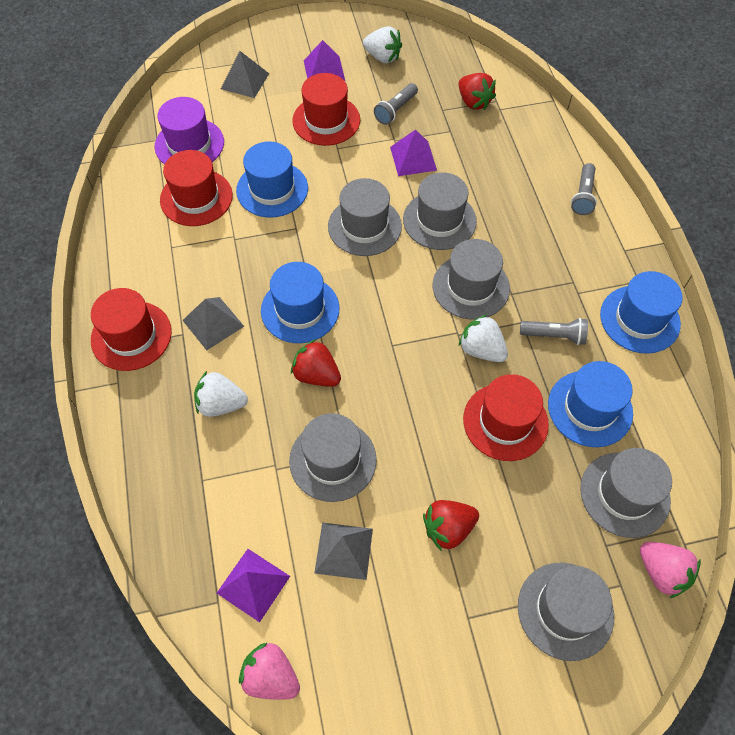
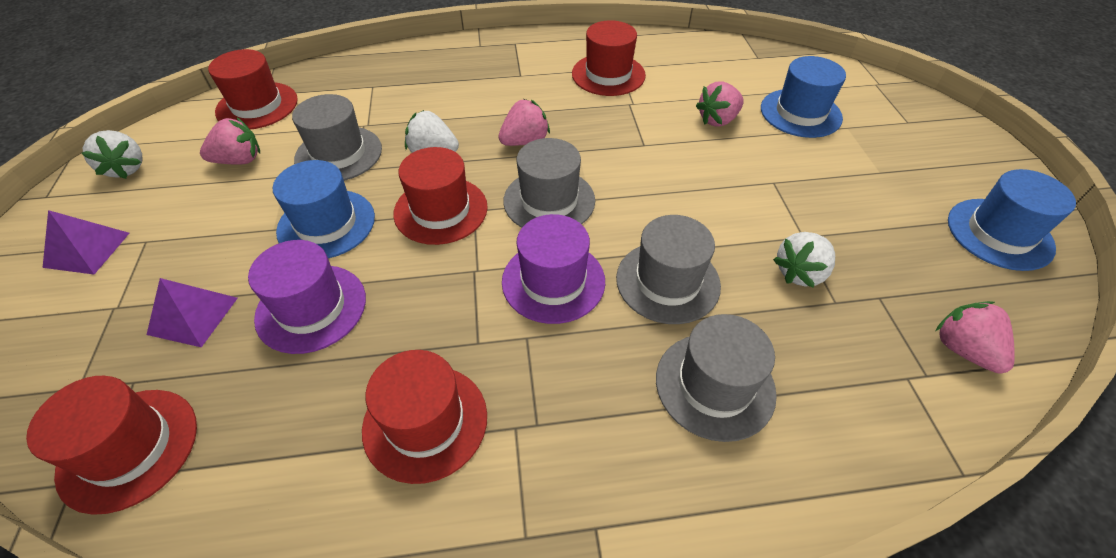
blue hat: [236,141,308,218] [261,262,340,343] [548,361,633,447] [600,271,683,354] = 4 -> [273,160,375,258] [761,56,846,138] [948,169,1076,271] = 3
grey flashlight: [374,83,418,125] [520,318,588,345] [571,163,597,215] = 3 -> none = 0
grey hat: [289,413,377,502] [328,178,402,256] [403,172,477,250] [433,239,510,320] [518,562,614,661] [580,448,672,538] = 6 -> [292,94,382,181] [503,138,595,228] [616,215,721,324] [656,314,777,442] = 4
grey pyramid: [182,297,244,350] [221,51,269,98] [314,523,373,580] = 3 -> none = 0
pink strawberry: [239,643,300,700] [640,542,701,598] = 2 -> [200,118,260,165] [498,99,550,146] [696,82,744,127] [936,301,1015,374] = 4
purple hat: [155,97,224,164] = 1 -> [248,240,366,354] [502,214,605,324] = 2
purple pyramid: [217,549,290,622] [304,40,345,81] [390,129,437,176] = 3 -> [42,210,129,275] [146,278,238,347] = 2
red hat: [91,288,172,371] [160,150,233,226] [292,73,360,146] [463,374,549,461] = 4 -> [26,376,197,515] [208,49,298,129] [362,350,487,484] [393,147,488,245] [572,20,646,96] = 5
red strawberry: [291,339,341,387] [423,500,479,551] [459,73,496,110] = 3 -> none = 0

